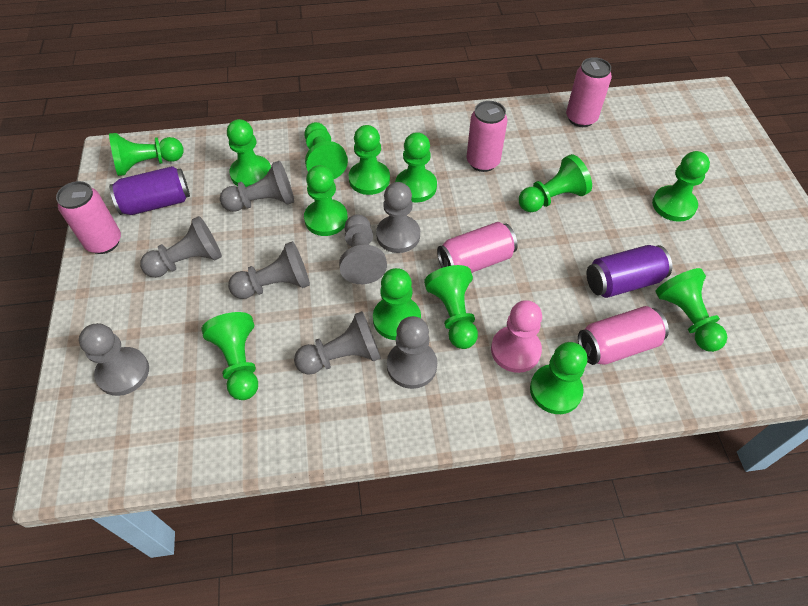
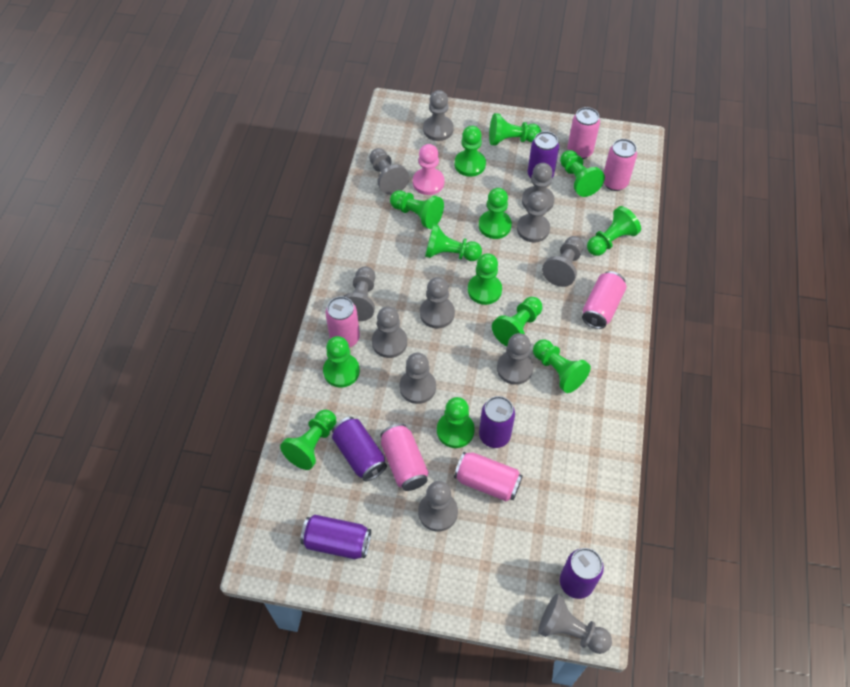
grey pawn: [79,323,149,396] [140,216,222,278] [220,161,294,212] [228,241,310,299] [294,311,381,375] [339,215,387,284] [376,182,420,253] [387,316,437,389] = 8 -> [343,266,375,321] [369,148,409,195] [372,307,407,358] [399,353,436,404] [418,481,458,532] [420,277,455,329] [423,90,454,141] [497,333,534,385] [517,191,550,242] [522,163,554,212] [538,594,612,654] [542,236,584,287] = 12
pink can: [56,181,121,254] [437,222,518,273] [467,101,508,172] [566,57,612,127] [578,306,669,365] = 5 -> [325,296,360,348] [380,423,429,491] [454,452,523,501] [567,107,600,159] [582,271,626,329] [604,139,637,191] = 6
purple can: [109,166,190,215] [587,245,672,298] = 2 -> [300,515,371,559] [332,417,387,481] [479,396,515,448] [528,131,559,178] [560,548,604,599] = 5

